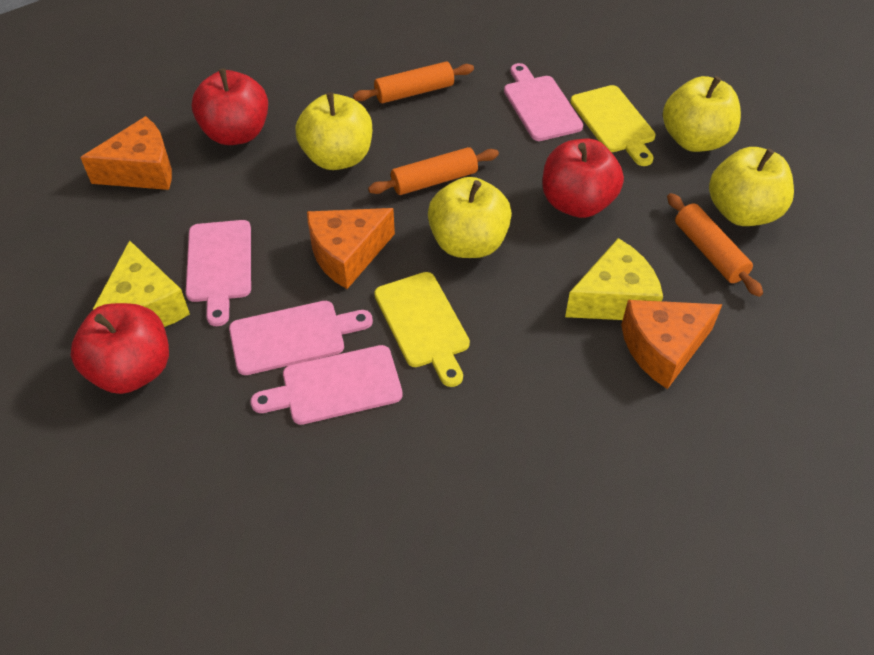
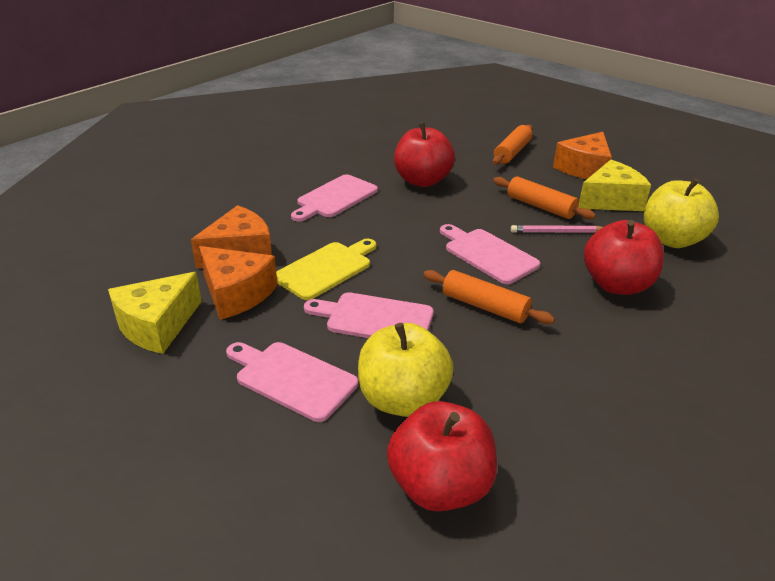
pink pencil: none = 0 -> [511,225,603,233] = 1
yellow apple: [295,92,372,170] [428,177,512,258] [663,76,741,152] [709,147,794,226] = 4 -> [358,323,453,417] [644,178,719,248] = 2
yellow cutting board: [374,272,470,387] [571,85,656,166] = 2 -> [276,238,376,300] = 1

